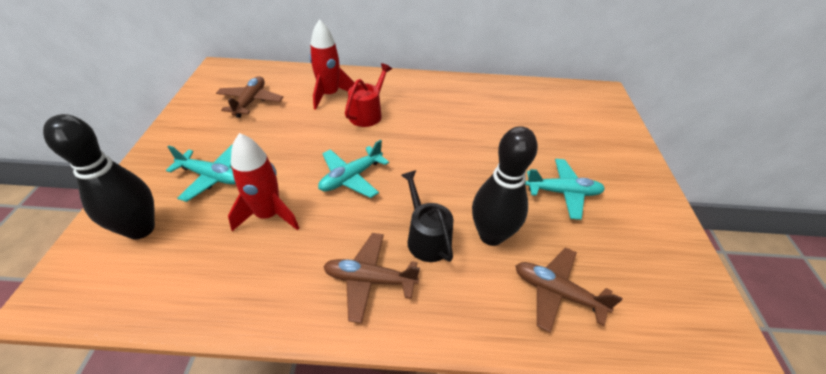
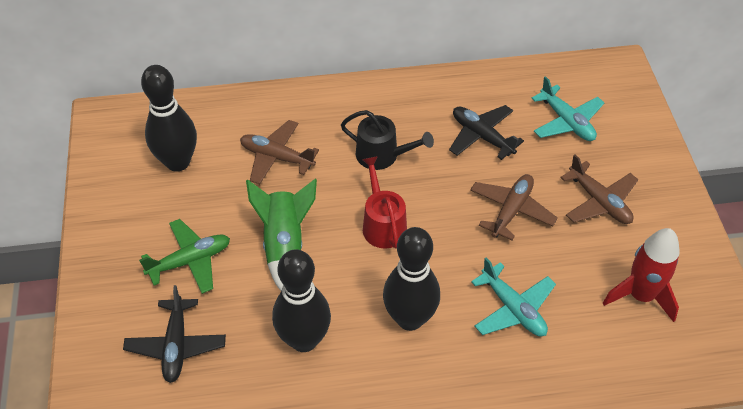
black bowling pin: [43,114,155,239] [472,126,538,246] = 2 -> [141,65,197,172] [272,249,331,352] [383,227,440,331] = 3
black plane: none = 0 -> [123,285,226,383] [449,105,524,160] = 2
green plane: none = 0 -> [139,219,230,294] = 1
green rocket: none = 0 -> [246,179,317,291] = 1
red rocket: [228,133,299,231] [310,19,354,110] = 2 -> [603,228,680,322] = 1
turquoise plane: [166,145,236,202] [318,140,389,198] [525,159,605,220] = 3 -> [471,257,556,337] [531,76,604,141] = 2

